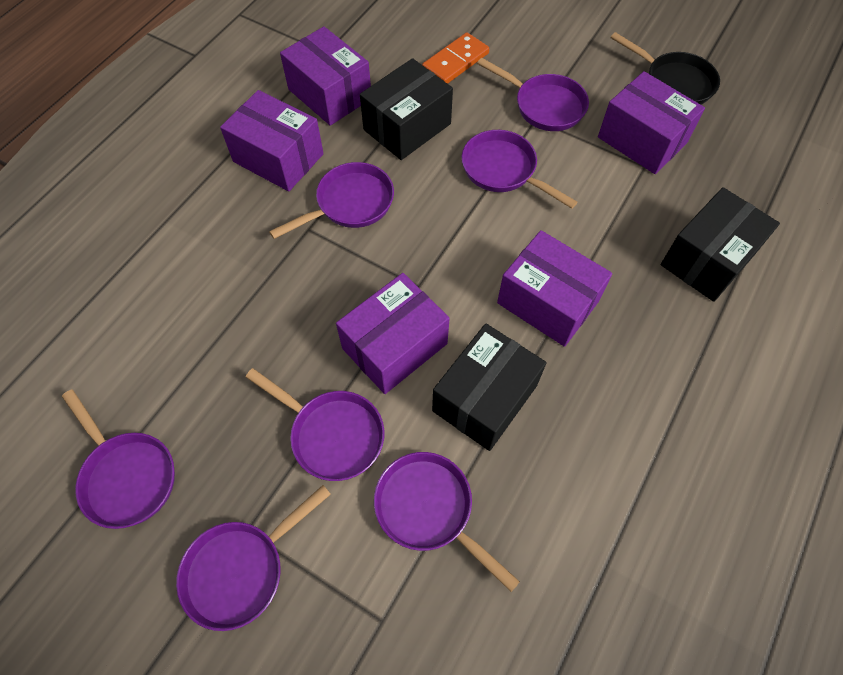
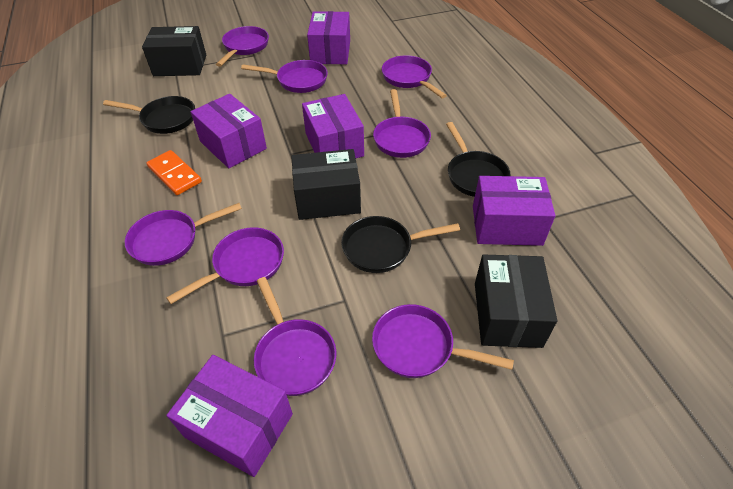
black pan: [610,32,720,105] = 1 -> [103,96,195,134] [341,216,460,273] [446,122,510,197] = 3
purple pan: [62,389,175,529] [176,485,331,631] [246,368,384,481] [269,162,394,239] [374,452,520,592] [462,130,578,209] [477,58,589,131] = 7 -> [125,203,242,266] [166,227,284,304] [216,26,269,67] [241,60,328,93] [254,277,336,396] [372,304,514,378] [373,89,431,158] [382,55,447,98] = 8

